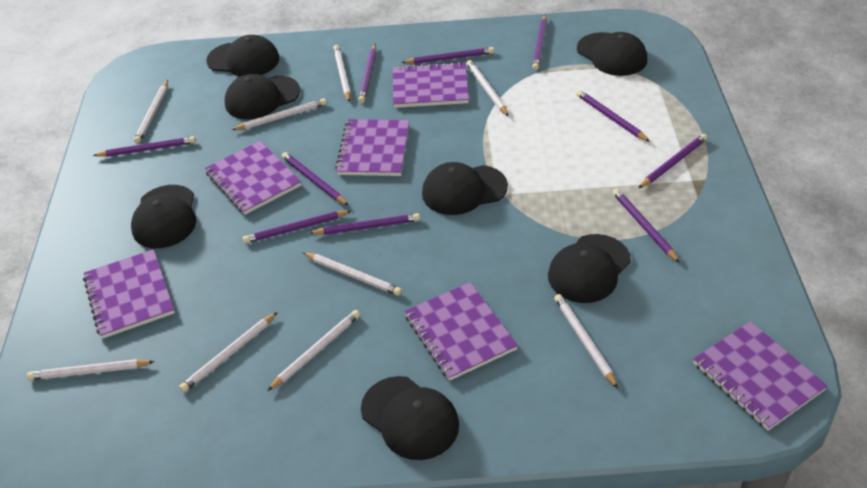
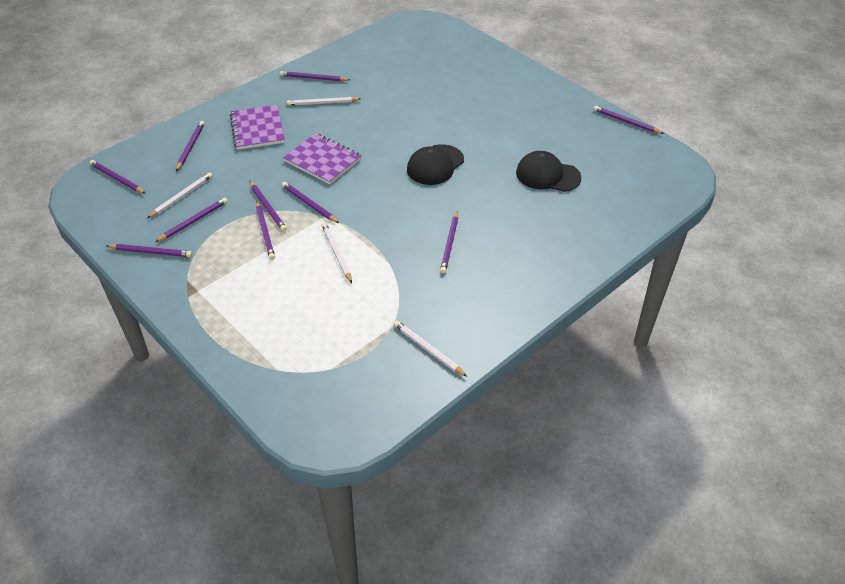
black cap: [131,185,196,248] [207,35,279,77] [225,74,300,119] [361,376,459,460] [422,162,508,215] [548,234,631,303] [577,32,647,76] = 7 -> [407,144,464,185] [516,151,581,192] = 2
purple notebook: [83,249,175,339] [205,141,301,215] [335,119,409,176] [393,62,469,108] [405,282,518,381] [693,321,828,431] = 6 -> [230,105,285,150] [283,133,362,184] = 2
white pencil: [27,359,155,380] [134,80,168,143] [179,312,277,392] [232,98,327,130] [267,310,360,391] [302,252,402,296] [333,45,351,102] [466,60,509,116] [554,294,618,388] = 9 -> [147,172,213,218] [287,97,361,106] [321,223,352,283] [393,320,467,377] = 4

